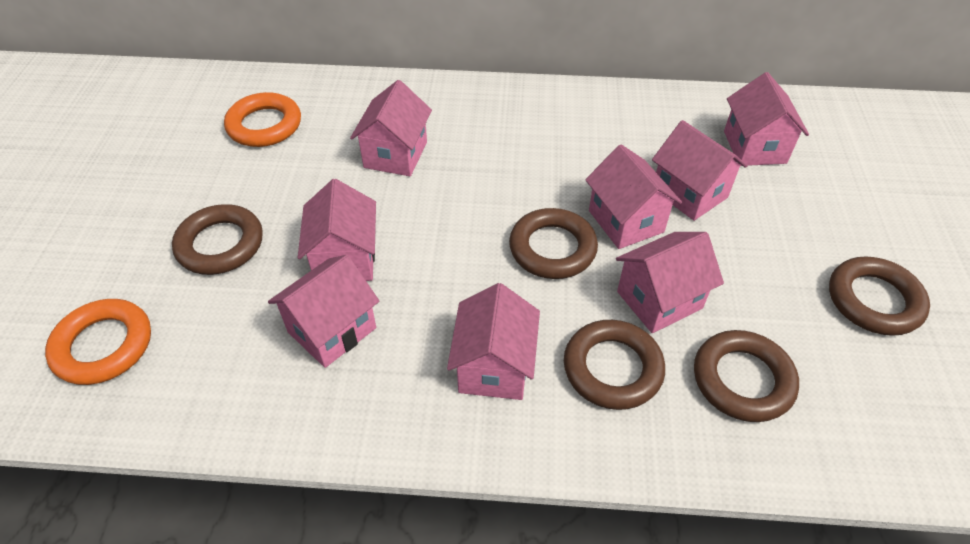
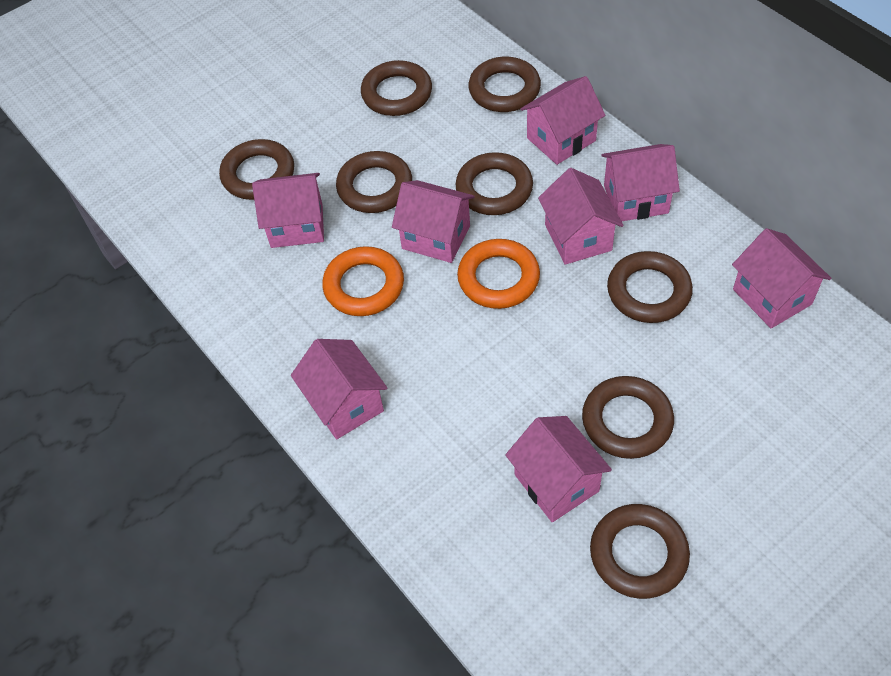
brown ring: [172,204,263,275] [509,208,598,279] [564,320,665,410] [694,330,799,422] [829,256,930,336] = 5 -> [219,139,294,200] [336,151,412,213] [361,60,432,116] [456,152,533,215] [468,56,541,112] [582,376,674,459] [590,504,690,599] [607,251,693,323] = 8

